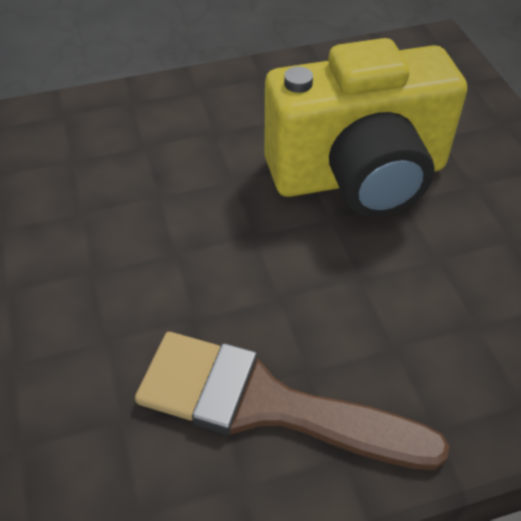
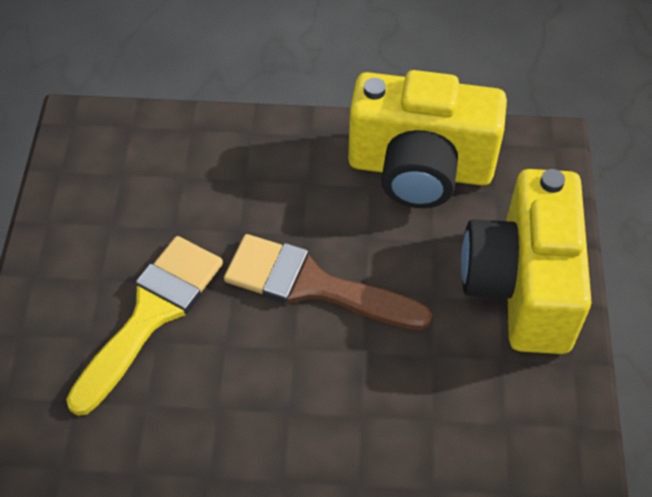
yellow brush: none = 0 -> [66,236,223,416] = 1
yellow camera: [264,38,467,217] = 1 -> [348,70,507,208] [461,169,592,354] = 2

